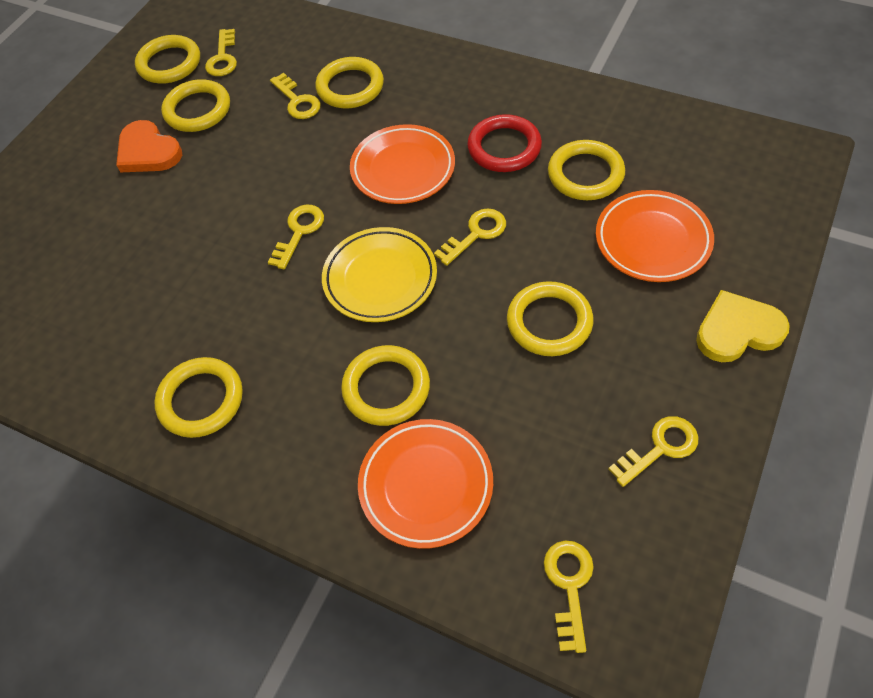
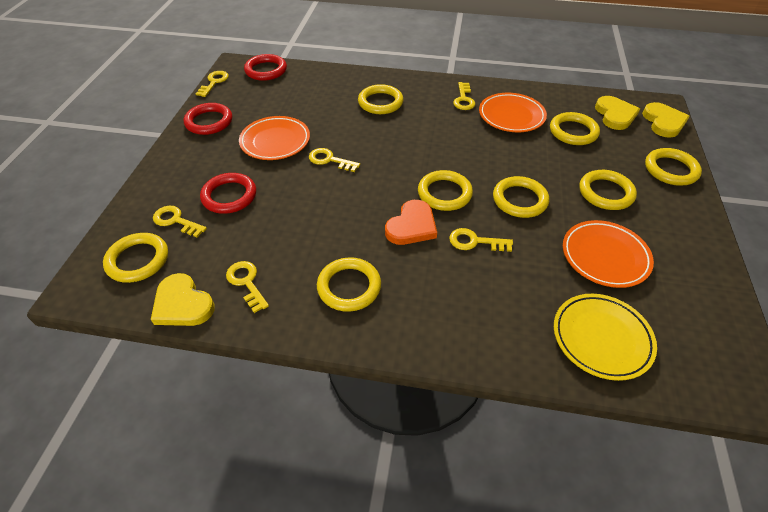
red ring: [467,114,542,172] = 1 -> [184,103,232,135] [200,173,256,214] [244,54,287,81] = 3
yellow heart: [696,290,790,362] = 1 -> [151,273,215,326] [595,96,640,130] [642,102,690,138] = 3
yellow ring: [135,35,200,84] [154,357,243,438] [161,79,230,132] [315,57,384,108] [341,345,430,426] [507,281,593,356] [548,140,625,200] = 7 -> [103,233,168,283] [317,257,381,312] [358,84,403,114] [418,170,473,211] [493,176,549,218] [550,112,600,145] [579,170,637,210] [645,148,702,186] = 8

